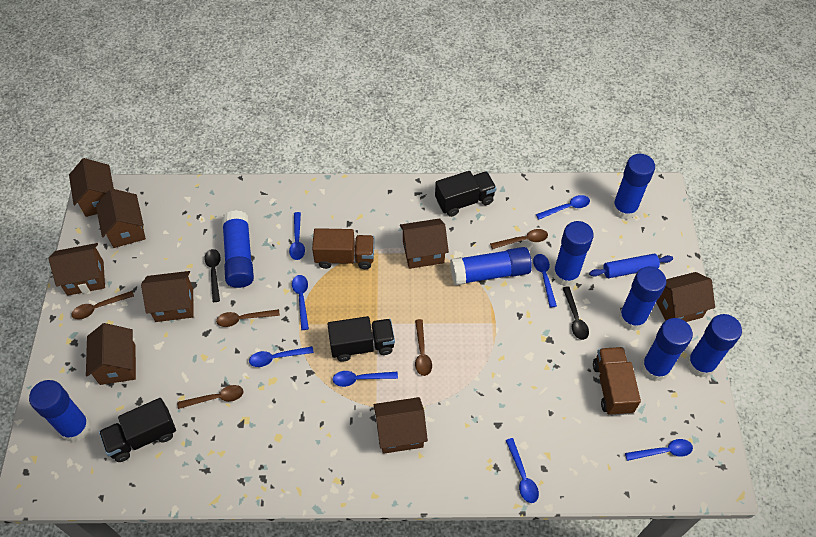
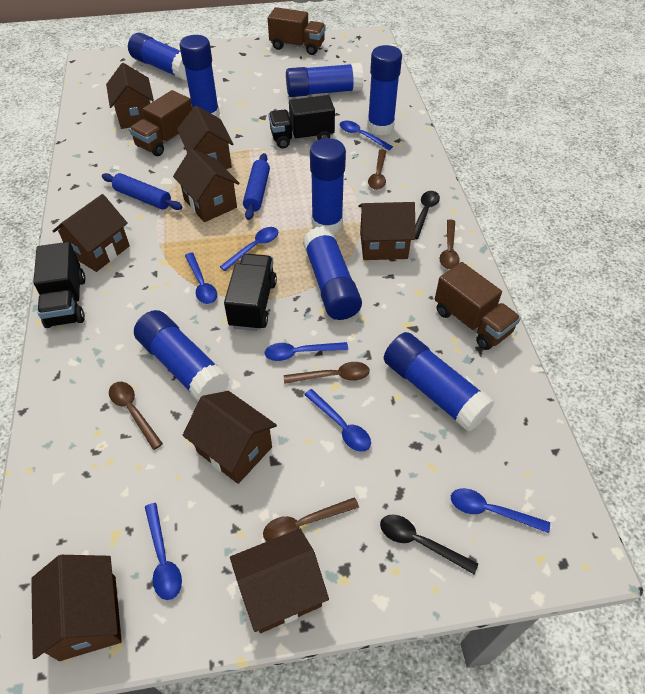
blue rolling pin: [589,254,673,278] = 1 -> [102,173,182,210] [243,153,270,220] = 2
blue spoon: [249,346,314,367] [289,212,305,260] [292,275,309,330] [333,371,398,387] [506,438,539,503] [533,254,557,308] [536,195,590,219] [625,439,693,461] = 8 -> [145,503,182,600] [185,253,217,304] [220,227,279,271] [265,342,348,361] [304,389,371,452] [340,121,393,150] [451,488,550,533] = 7
brown truck: [312,228,375,269] [593,347,641,416] = 2 -> [129,90,192,156] [268,7,326,55] [435,262,521,350] = 3

